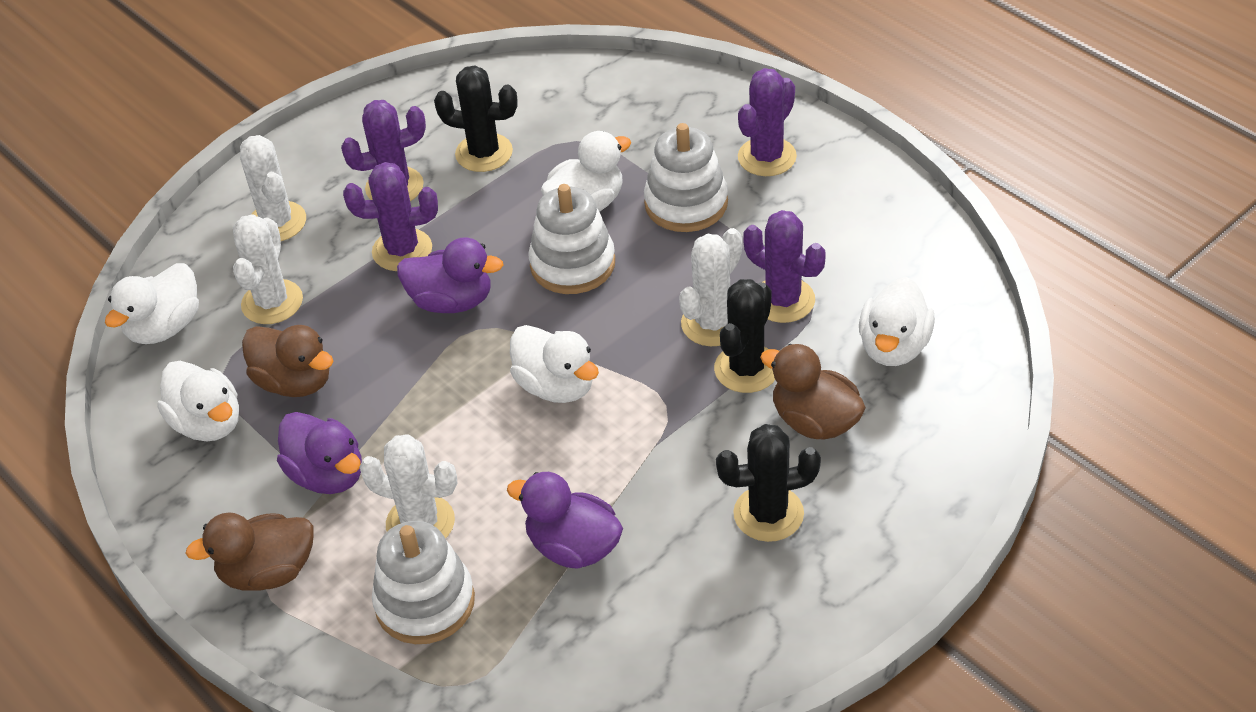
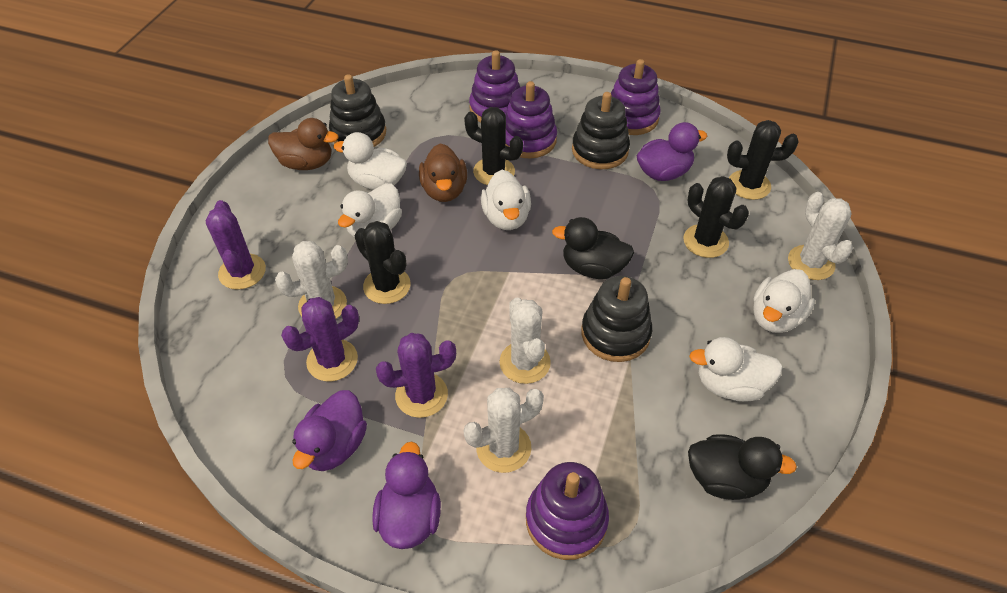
black cactus: [434,65,518,172] [714,279,775,393] [716,424,821,542] = 3 -> [355,221,411,304] [464,107,523,185] [683,176,749,258] [727,120,798,200] = 4
black duck: none = 0 -> [552,217,634,279] [688,435,797,500] = 2
black stacking toy: none = 0 -> [329,74,386,147] [572,92,630,169] [581,276,652,362] = 3
brown duck: [185,512,314,591] [242,325,333,397] [760,344,866,440] = 3 -> [268,118,338,170] [419,143,467,202] = 2
purple cactus: [341,100,426,201] [343,162,438,271] [738,68,797,176] [743,210,826,323] = 4 -> [206,200,266,290] [281,297,359,382] [376,333,456,418] = 3
purple stacking toy: none = 0 -> [469,50,520,123] [505,81,557,158] [526,462,609,560] [611,59,661,135] = 4
white stacking toy: [372,521,475,644] [528,184,615,294] [644,123,728,232] = 3 -> none = 0

